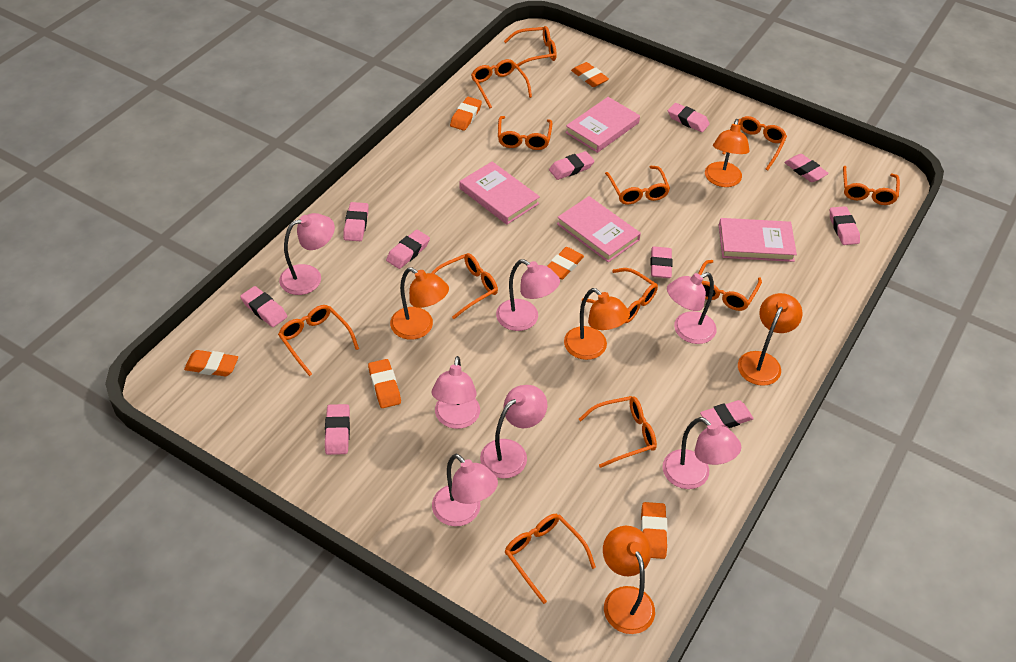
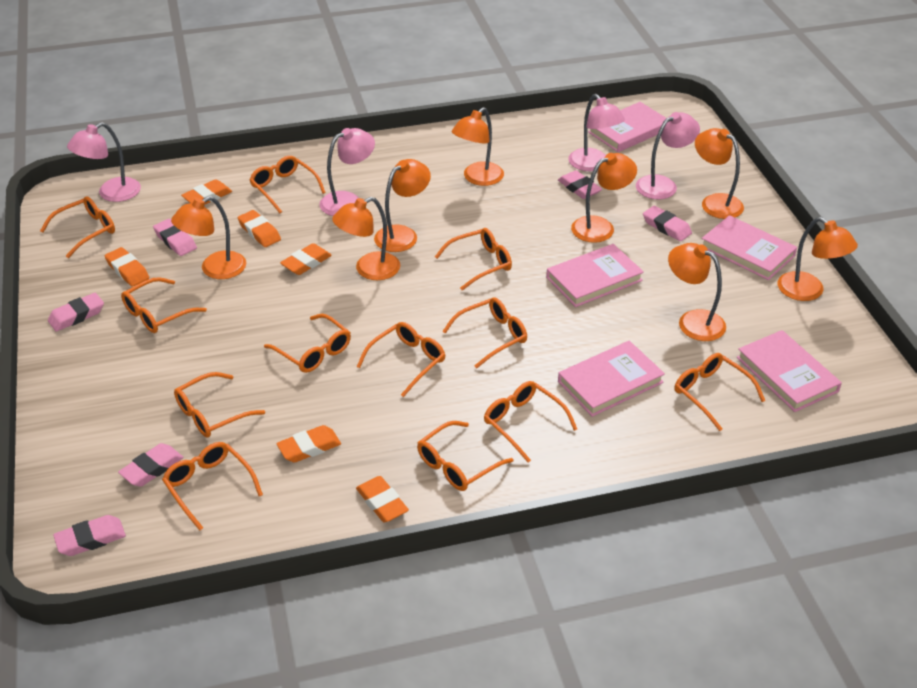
orange lamp: [390,267,449,340] [564,288,630,360] [603,526,655,634] [705,119,750,187] [738,293,803,386] = 5 -> [171,196,246,279] [332,197,400,280] [374,159,431,252] [452,107,504,186] [571,153,637,243] [668,243,726,341] [695,128,744,219] [778,217,858,301] = 8
pink book: [459,161,540,225] [557,196,641,262] [565,97,640,153] [719,218,797,262] = 4 -> [546,244,644,307] [558,341,665,417] [588,102,667,152] [702,215,797,280] [737,330,842,412] = 5
pink eraser: [240,286,287,327] [325,404,350,455] [343,202,369,241] [386,230,430,269] [549,151,594,180] [650,246,672,278] [668,103,710,132] [700,400,754,428] [784,154,829,182] [830,206,860,245] = 10 -> [48,293,104,332] [53,515,126,556] [118,443,183,487] [153,219,197,256] [558,170,602,199] [643,206,692,241] = 6
pink lamp: [279,213,335,295] [432,356,480,429] [432,454,498,526] [480,385,547,478] [496,259,560,331] [663,417,741,489] [667,272,717,344] = 7 -> [67,122,141,202] [319,128,375,216] [568,94,625,171] [636,112,700,200] = 4

